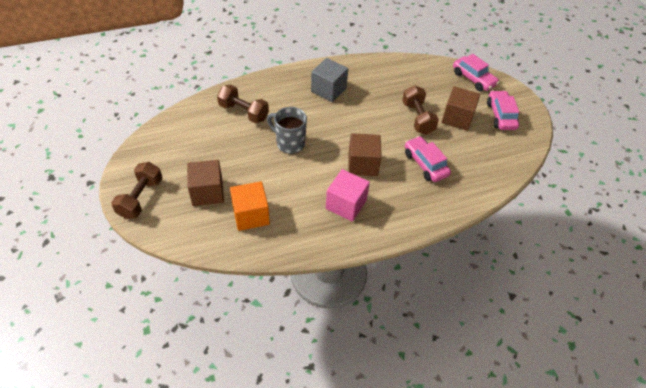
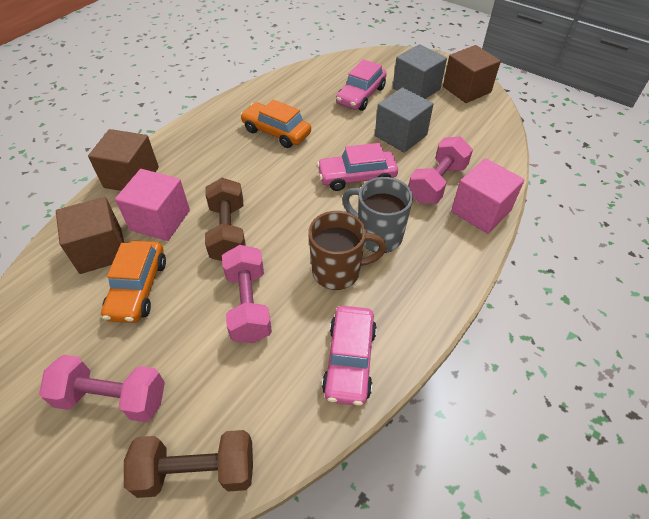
brown dumbbell: [111,162,163,219] [217,85,269,124] [402,85,439,135] = 3 -> [124,430,253,498] [205,178,246,261] = 2
brown mug: none = 0 -> [308,211,387,290] = 1
grey cube: [311,58,348,102] = 1 -> [375,87,434,153] [393,44,447,99] = 2
orange car: none = 0 -> [101,241,166,323] [240,99,311,148] = 2
orange cube: [230,181,270,231] = 1 -> none = 0
pink cube: [326,169,370,222] = 1 -> [115,169,190,241] [451,158,525,234] = 2
pink dumbbell: none = 0 -> [39,355,165,422] [222,245,272,343] [408,136,473,204] = 3

